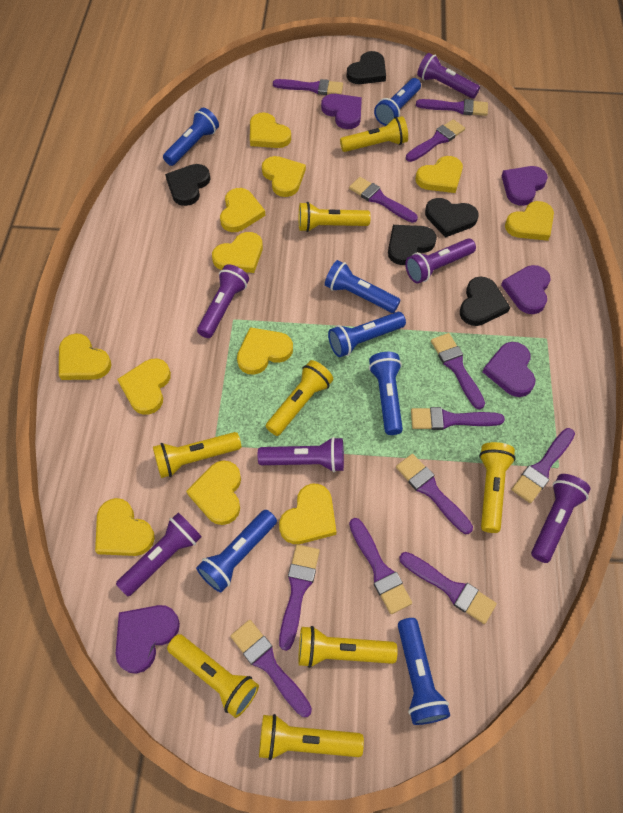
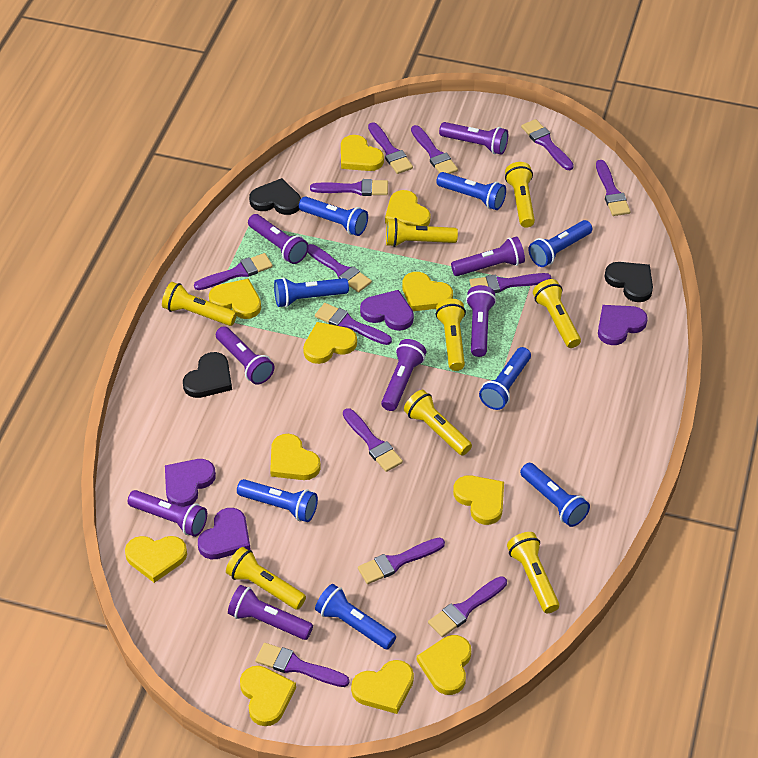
black heart: [165,164,210,206] [347,51,386,84] [388,225,437,265] [425,198,478,238] [460,277,510,326] = 5 -> [183,352,232,398] [249,178,301,215] [604,262,653,302] = 3
blue flashlight: [163,108,219,166] [196,510,277,592] [325,260,401,313] [328,312,406,357] [369,352,403,435] [374,78,421,126] [398,618,450,725] = 7 -> [237,479,318,522] [274,278,349,307] [299,197,368,236] [315,584,396,650] [436,172,506,210] [479,347,531,410] [520,463,590,527] [528,220,592,267] = 8
purple brush: [231,620,312,717] [273,79,343,95] [279,544,320,651] [349,177,418,223] [349,518,412,614] [396,454,473,534] [399,552,497,624] [406,119,465,162] [411,407,505,430] [416,99,488,116] [431,333,485,410] [511,428,575,503] = 12 -> [194,253,273,290] [255,643,350,687] [308,244,372,292] [310,179,388,196] [315,303,392,345] [343,408,403,472] [358,538,445,584] [368,122,413,174] [411,125,458,174] [428,576,507,637] [469,273,551,293] [521,119,574,170] [596,160,630,216] = 13
purple flashlight: [116,513,202,596] [197,264,249,338] [258,437,344,472] [405,238,476,283] [417,53,480,99] [531,474,591,563] = 6 -> [128,490,207,537] [216,326,274,385] [228,585,313,640] [248,214,309,264] [381,339,426,411] [439,122,508,155] [451,236,525,276] [466,285,496,357] = 8
purple heart: [116,605,180,674] [321,94,362,129] [483,342,535,397] [501,265,551,314] [502,166,548,206] = 5 -> [165,459,216,507] [198,508,251,559] [360,290,414,331] [598,305,648,345] = 4
yellow heart: [59,333,111,380] [95,498,155,556] [117,359,171,415] [186,460,241,525] [212,232,263,273] [220,188,265,232] [237,327,293,375] [250,112,291,148] [262,156,306,197] [279,484,336,544] [416,156,463,193] [505,201,554,241] = 12 -> [125,536,187,583] [209,279,261,319] [240,666,296,726] [270,434,321,480] [303,322,357,364] [341,135,384,171] [351,660,414,714] [385,190,431,226] [402,272,453,311] [417,635,471,695] [453,475,504,525] = 11

